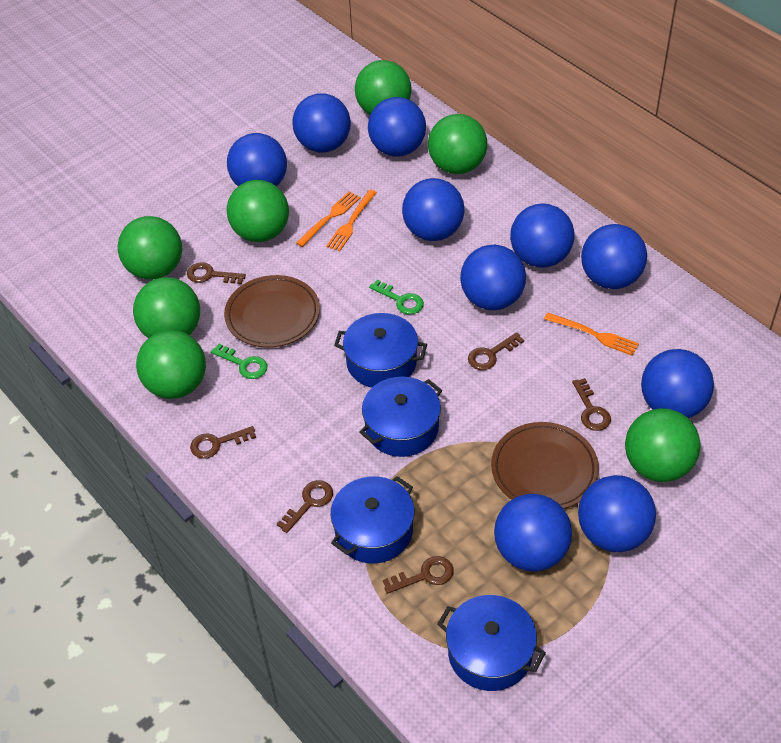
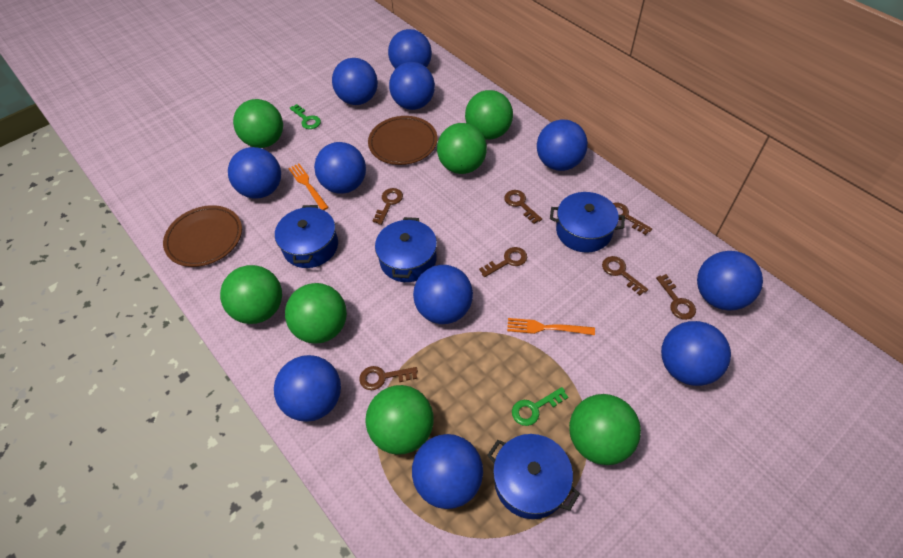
blue ball: [227,133,287,186] [292,94,351,152] [368,97,426,157] [402,178,464,241] [460,245,526,310] [494,494,572,572] [510,203,574,268] [578,475,656,552] [581,224,647,289] [641,349,714,418] = 10 -> [228,147,281,199] [274,355,341,422] [314,142,366,194] [332,58,378,105] [388,29,432,69] [389,62,435,110] [412,434,483,509] [413,265,473,324] [537,120,588,171] [661,321,731,386] [697,251,763,311] = 11
brown key: [187,262,246,284] [190,426,256,459] [277,480,333,533] [383,556,454,594] [468,332,524,370] [572,378,611,431] = 6 -> [359,366,418,390] [373,188,403,225] [479,247,527,277] [504,190,542,224] [602,256,648,295] [613,203,652,235] [656,274,696,320] = 7
orange fork: [296,192,361,247] [326,190,377,251] [544,313,639,356] = 3 -> [288,163,329,210] [507,318,595,335] = 2

